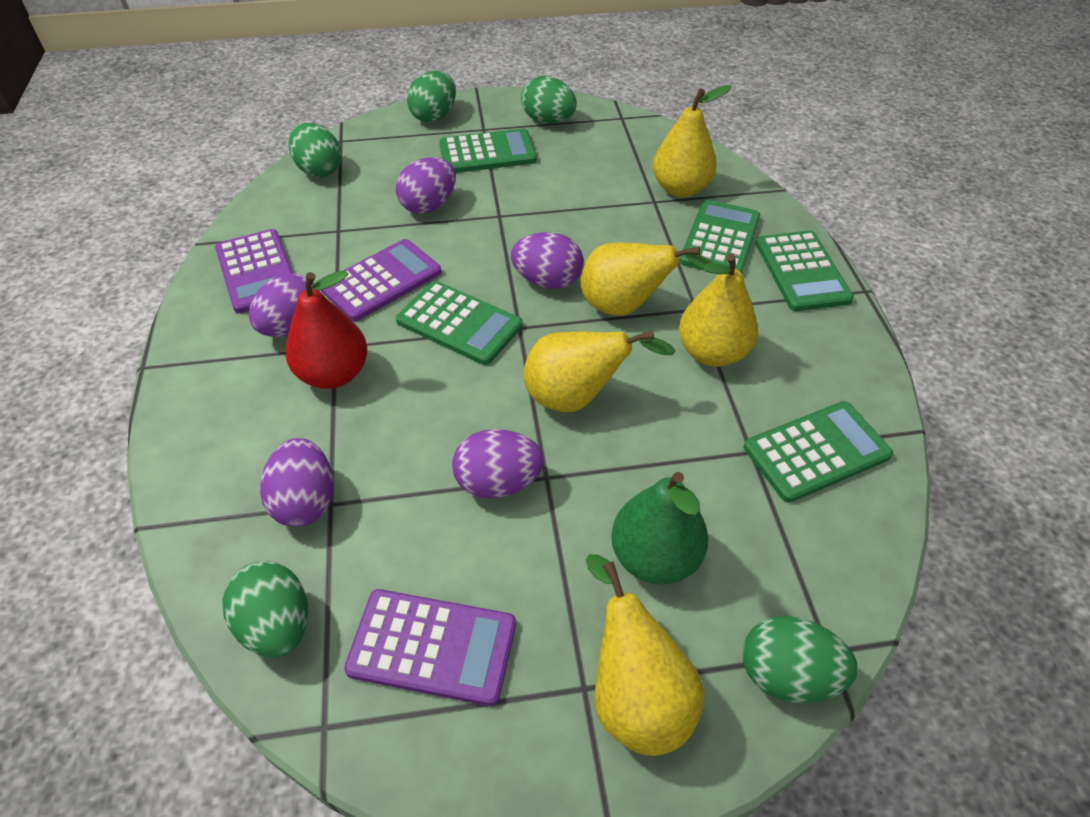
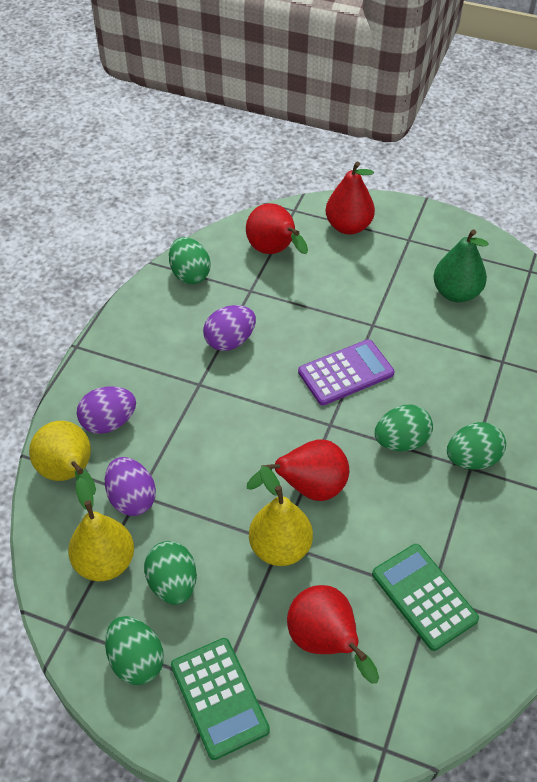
green calculator: [396,281,523,365] [439,128,537,173] [680,200,760,273] [744,401,893,503] [756,230,854,311] = 5 -> [171,638,270,760] [372,544,479,651] = 2
purple calculator: [215,229,293,314] [321,239,442,321] [344,589,516,706] = 3 -> [298,339,394,406] = 1
purple egg: [249,274,320,337] [260,438,334,527] [396,157,456,214] [452,429,544,498] [511,232,584,289] = 5 -> [77,386,136,434] [105,457,156,516] [203,305,256,351] = 3
red pear: [285,270,367,389] = 1 -> [246,203,308,254] [247,440,349,501] [287,585,379,684] [325,161,375,235] = 4
yellow pear: [524,330,676,412] [580,242,713,316] [586,554,705,756] [653,85,731,197] [679,253,758,367] = 5 -> [29,421,96,495] [68,478,134,581] [249,466,313,566] = 3

